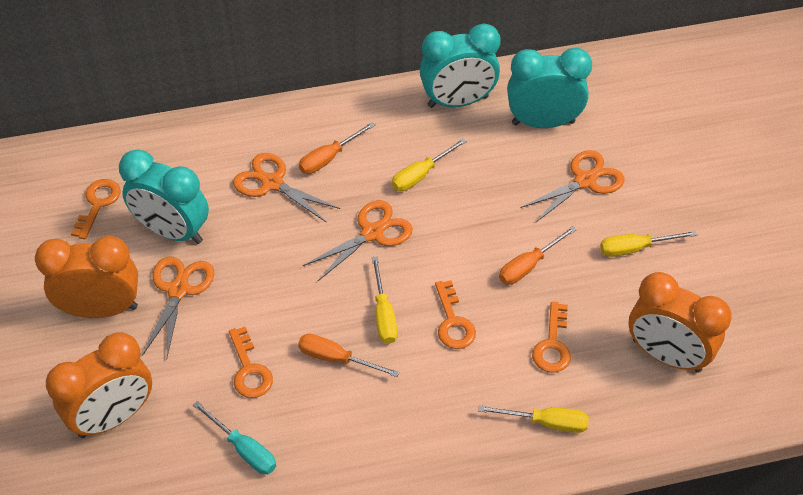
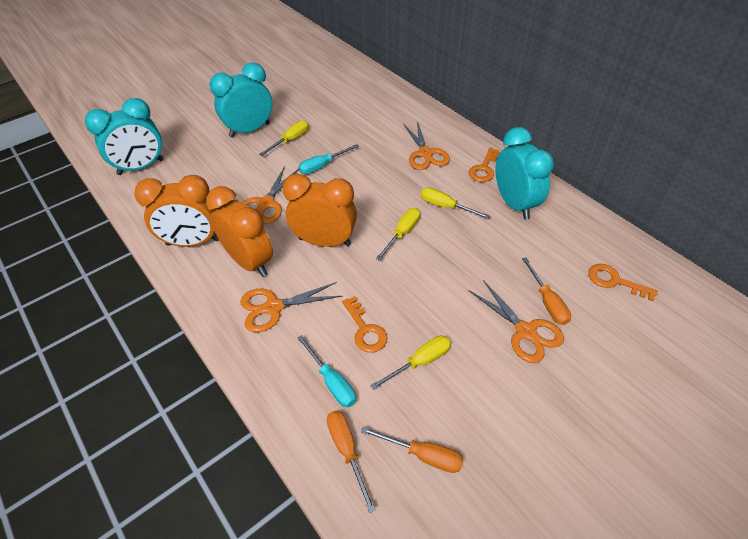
orange key: [71,179,120,239] [229,327,273,398] [435,280,476,349] [532,302,571,373] = 4 -> [342,296,387,353] [469,148,500,182] [588,264,658,301] = 3
turquoise screwdriver: [193,401,276,474] = 1 -> [297,335,356,408] [298,144,359,174] = 2

